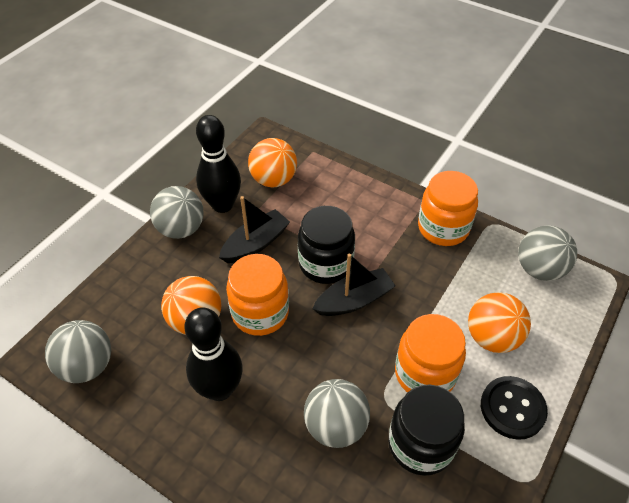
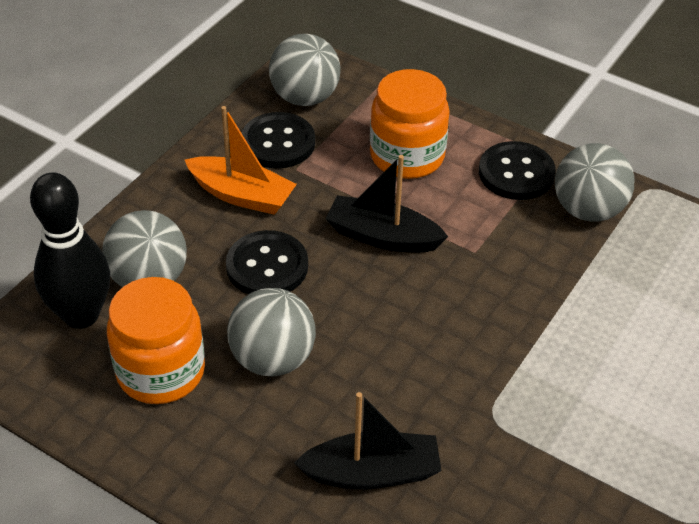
black bowling pin: [184,307,243,401] [196,115,241,213] = 2 -> [30,172,110,329] = 1
black button: [481,376,548,440] = 1 -> [226,230,308,294] [241,112,315,169] [479,141,556,200] = 3
black jar: [298,206,355,284] [388,385,465,476] = 2 -> none = 0
orange ball: [161,276,221,335] [248,138,297,187] [468,292,531,353] = 3 -> none = 0
orange boat: none = 0 -> [185,106,297,215] = 1
orange jar: [226,254,289,336] [395,314,466,392] [418,171,478,246] = 3 -> [107,277,205,404] [370,69,450,179] = 2

